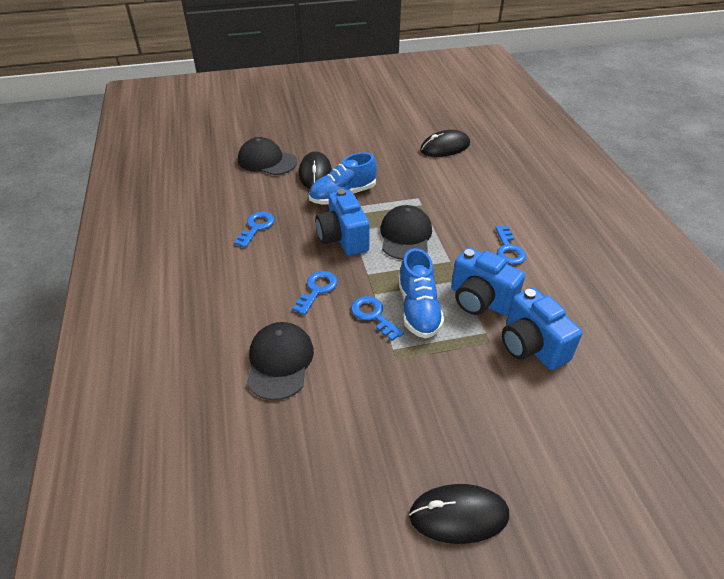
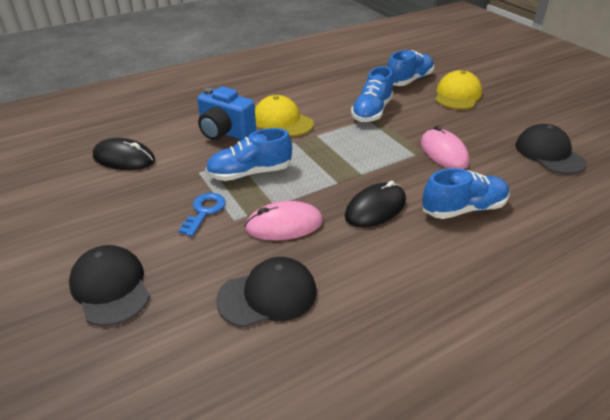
black mouse: [299,151,332,189] [409,484,509,544] [420,130,470,157] = 3 -> [93,138,155,170] [345,181,406,228] = 2
blue camera: [315,189,370,256] [451,247,525,316] [502,288,582,370] = 3 -> [197,87,256,140] = 1
blue key: [234,212,274,248] [292,271,337,315] [351,296,404,341] [495,226,526,265] = 4 -> [179,193,225,236] = 1
blue shoe: [309,152,377,205] [398,248,444,338] = 2 -> [205,128,292,181] [351,66,393,122] [387,50,434,86] [422,168,510,219] = 4
pink mouse: none = 0 -> [244,201,323,240] [421,126,469,169] = 2
yellow cap: none = 0 -> [255,95,314,137] [435,70,482,110] = 2

